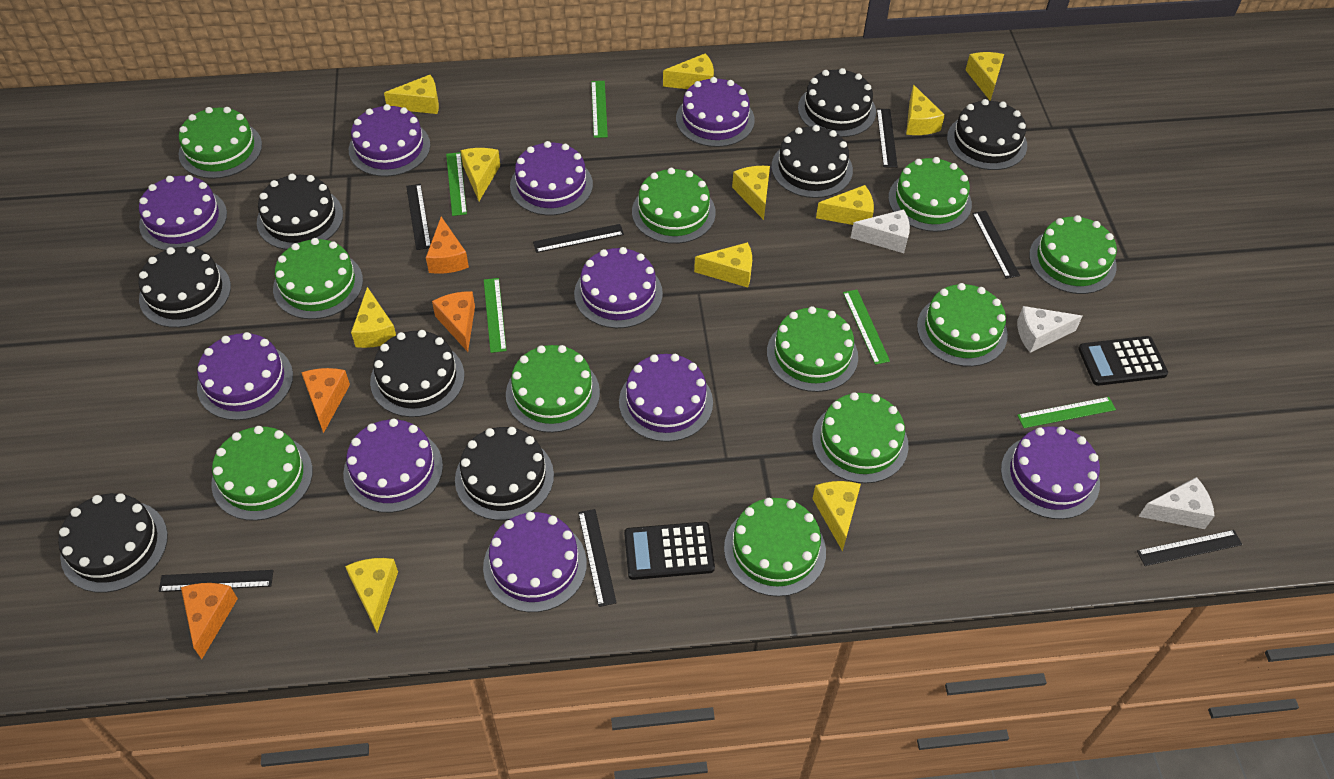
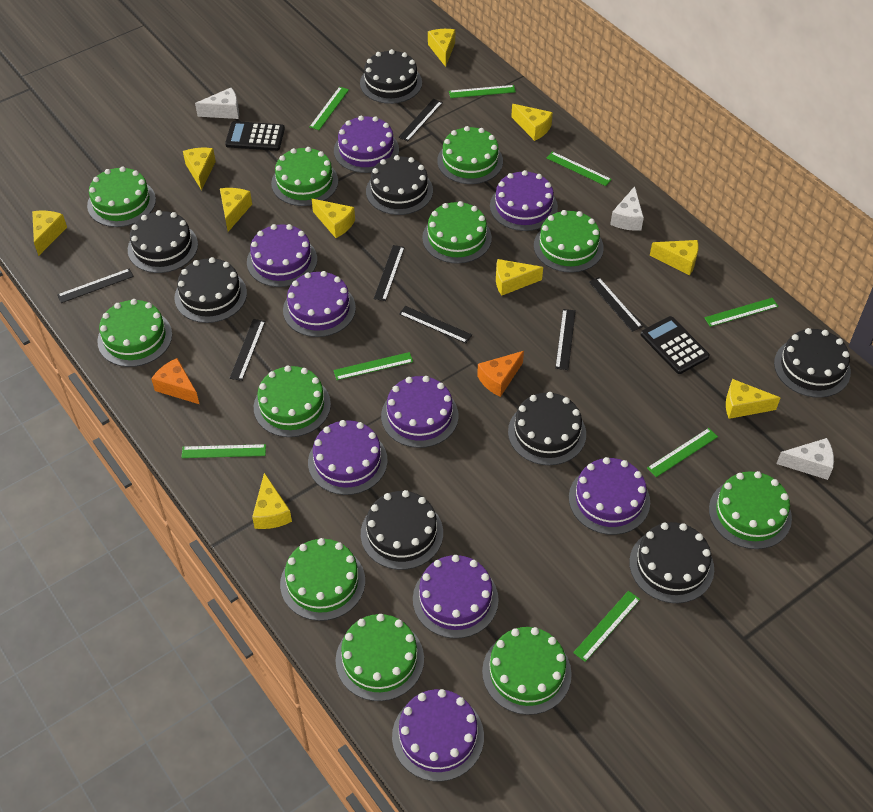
green ruler: [446,152,467,216] [484,278,507,353] [591,81,608,138] [843,290,890,365] [1017,397,1116,428] = 5 -> [181,444,266,458] [309,87,349,130] [333,352,413,380] [449,85,516,98] [546,151,612,186] [573,591,640,662] [647,428,718,477] [704,298,779,327] = 8
orange cheese: [181,583,238,659] [301,368,350,433] [426,217,469,274] [432,291,475,352] = 4 -> [151,358,199,404] [477,351,524,397] = 2
purple cake: [139,175,227,251] [197,332,293,420] [343,419,443,513] [349,104,430,177] [483,512,587,612] [510,141,593,216] [574,247,663,328] [619,354,713,442] [676,77,755,147] [1001,426,1100,519] = 10 -> [247,224,317,287] [283,271,356,337] [308,420,388,495] [334,116,399,173] [381,376,459,448] [392,689,484,782] [413,555,499,639] [490,170,558,231] [569,457,650,535] = 9
yellow cheese: [345,558,398,632] [351,287,396,348] [384,75,439,114] [461,148,500,201] [663,53,714,89] [694,242,752,287] [732,166,770,220] [812,481,861,552] [816,185,874,225] [906,85,945,135] [966,52,1004,101] = 11 -> [32,211,67,256] [183,148,216,191] [220,188,252,232] [252,473,292,529] [312,199,355,238] [428,29,455,67] [496,259,543,296] [511,104,553,141] [650,240,699,276] [726,379,780,419] = 10

